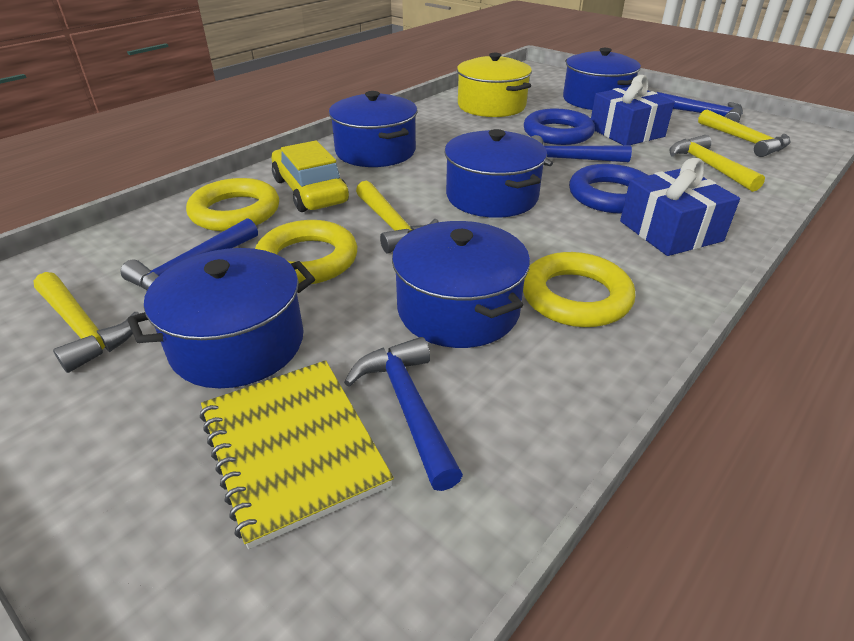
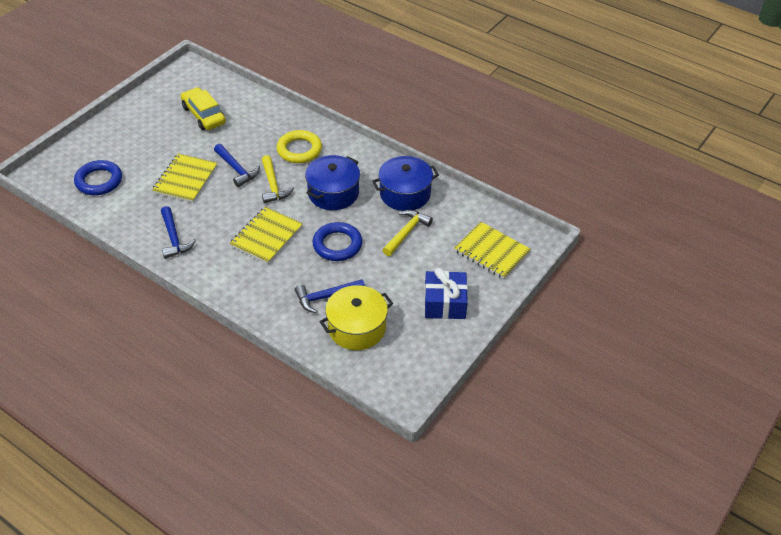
blue gift: [591,75,675,145] [620,158,740,256] = 2 -> [424,268,468,319] = 1
blue hammer: [121,218,258,290] [344,337,463,491] [531,135,632,166] [656,92,743,123] = 4 -> [161,206,196,259] [214,144,260,187] [295,279,365,314] = 3
blue pot: [127,248,315,388] [329,91,417,167] [392,221,530,348] [445,129,547,218] [563,48,641,110] = 5 -> [305,155,360,210] [372,156,439,211] = 2
yellow hammer: [34,272,140,373] [356,181,439,253] [669,135,765,192] [698,109,791,157] = 4 -> [262,155,294,203] [383,210,433,256] = 2
yellow notebook: [200,360,394,549] = 1 -> [152,153,217,203] [229,207,303,264] [454,222,531,279] = 3
yellow ring: [186,178,279,231] [255,220,357,284] [523,252,635,327] = 3 -> [277,130,322,163] = 1

